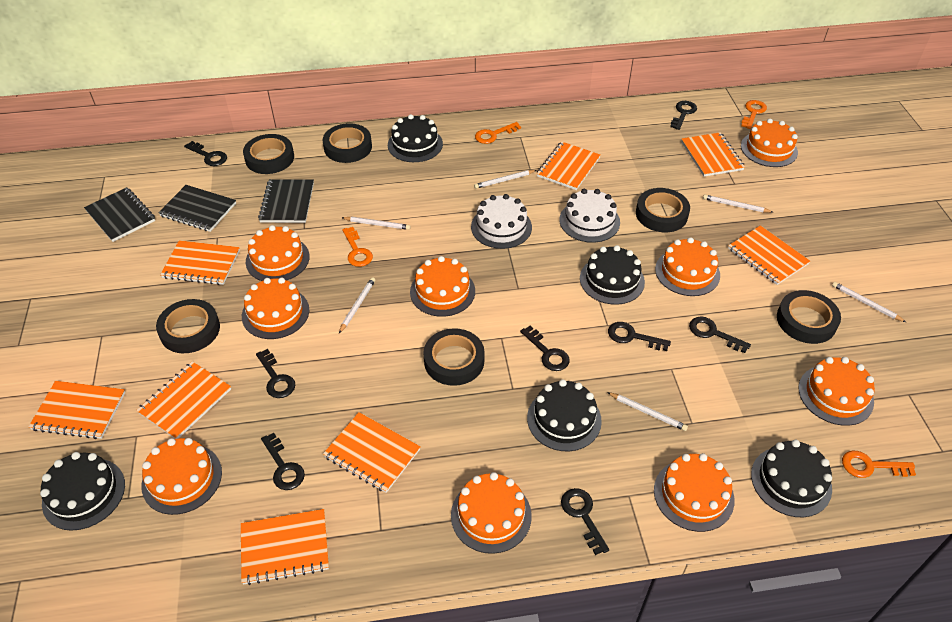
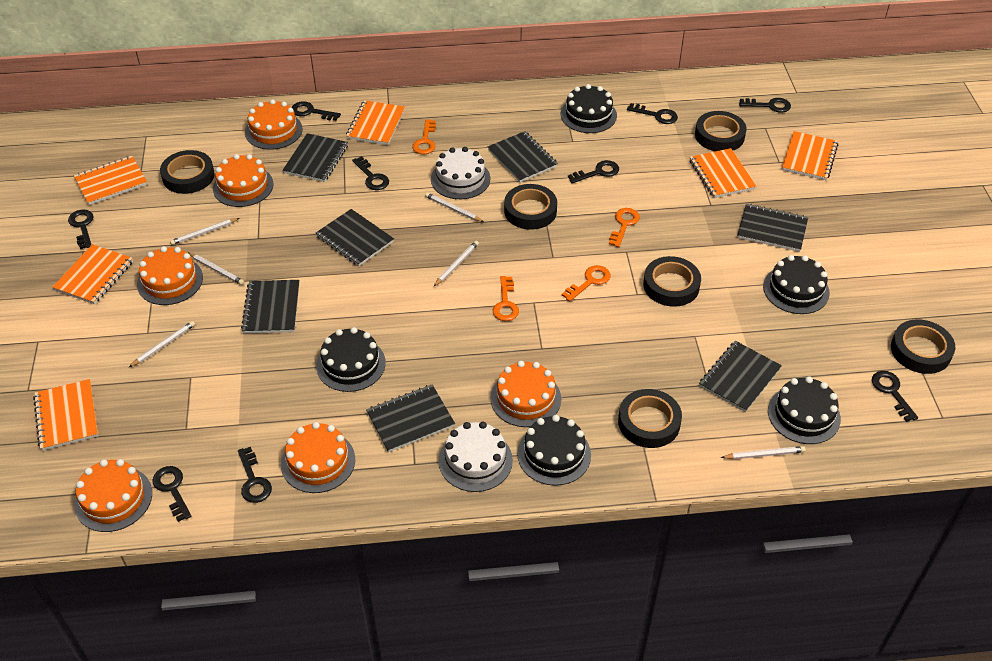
black key: [184,141,227,166] [256,349,295,398] [261,433,305,490] [520,326,570,371] [561,488,609,555] [608,322,671,351] [670,101,697,130] [689,317,751,353] = 8 -> [68,209,94,249] [153,466,192,522] [238,447,272,503] [292,101,341,121] [352,156,389,190] [568,160,619,183] [627,103,678,124] [739,98,791,113] [872,371,918,422] = 9
black notebook: [84,187,155,242] [158,185,236,232] [258,179,314,223] = 3 -> [241,280,299,333] [283,133,348,182] [316,209,394,266] [366,385,455,452] [488,131,558,182] [699,341,782,412] [737,204,808,252] = 7
orange cake: [141,438,222,515] [242,278,309,339] [246,225,310,281] [410,256,475,317] [451,472,532,554] [654,453,734,532] [655,237,720,296] [741,119,798,167] [798,357,875,426] = 9 -> [74,459,152,532] [137,246,203,305] [213,154,274,207] [245,99,303,150] [281,422,355,493] [491,361,561,427] = 6
orange notebook: [28,381,125,439] [136,361,231,439] [160,240,240,285] [241,509,329,585] [323,412,421,493] [537,142,600,190] [681,132,745,177] [728,225,810,285] = 8 -> [33,379,98,451] [52,244,133,304] [74,156,147,205] [346,100,405,145] [690,148,757,198] [782,131,838,180] = 6

